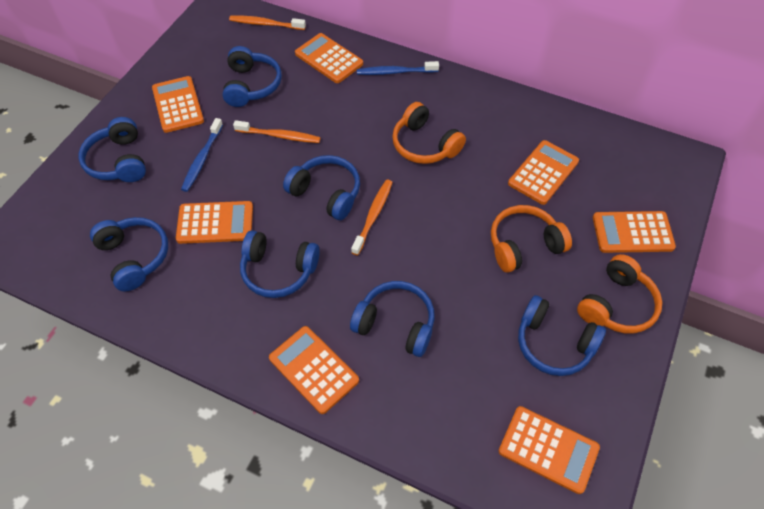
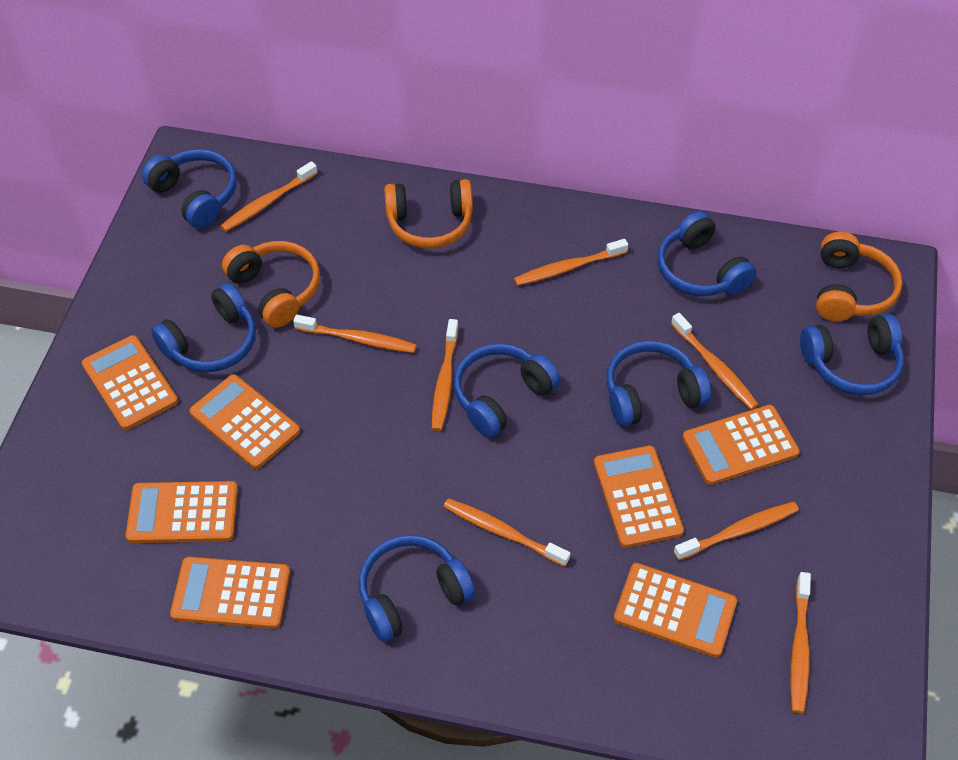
blue toothbrush: [181,118,223,192] [357,61,439,75] = 2 -> none = 0
orange toothbrush: [229,16,306,30] [233,120,321,143] [351,179,392,255] = 3 -> [221,161,318,232] [293,315,417,353] [432,319,458,431] [444,498,570,566] [514,239,628,286] [671,313,759,410] [674,502,799,560] [791,572,811,713] = 8

